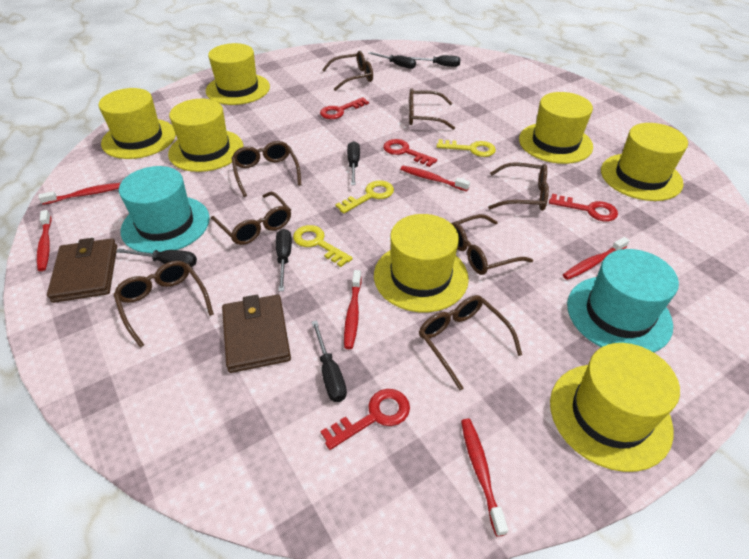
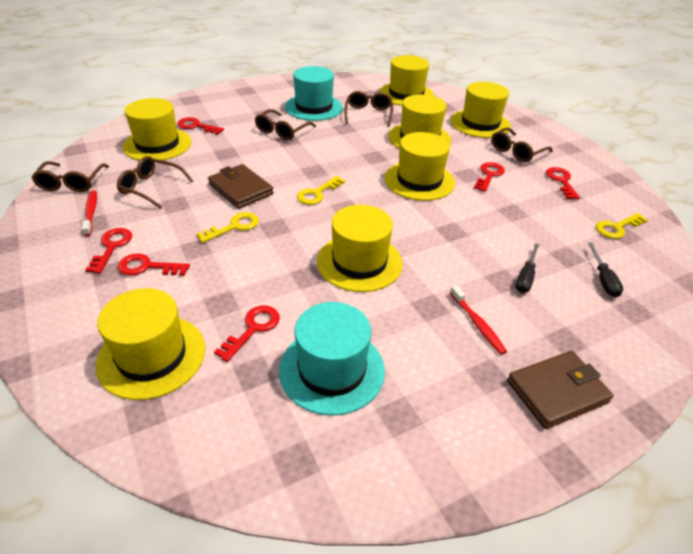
black screwdriver: [116,249,197,267] [276,229,292,291] [312,320,347,402] [347,141,360,185] [368,52,416,69] [410,55,461,67] = 6 -> [515,243,540,293] [588,243,623,298] = 2
brown glasses: [113,261,214,348] [211,192,291,245] [231,141,301,197] [322,51,373,91] [409,88,455,130] [419,295,522,390] [451,214,533,275] [488,162,549,211] = 8 -> [31,161,109,192] [117,156,193,209] [255,109,316,141] [344,91,393,127] [492,128,553,162] = 5
red key: [320,97,369,119] [320,389,410,450] [383,139,437,167] [549,194,618,222] = 4 -> [85,228,132,274] [118,254,190,276] [177,117,224,135] [214,306,280,362] [474,162,505,192] [546,167,580,199] = 6
red toothbrush: [37,210,52,271] [38,183,121,205] [344,270,362,349] [400,166,470,191] [461,419,508,537] [563,237,630,280] = 6 -> [82,190,97,236] [450,285,507,355] = 2

